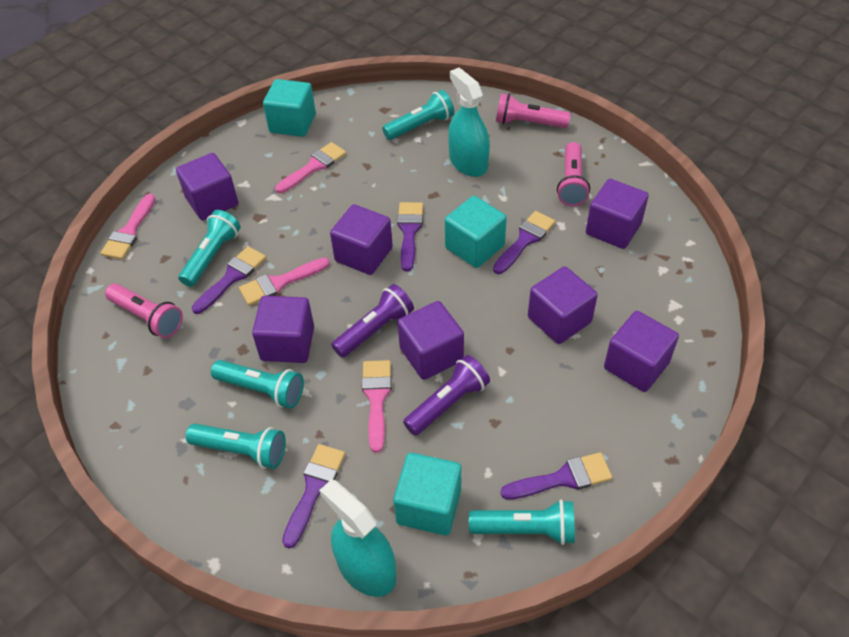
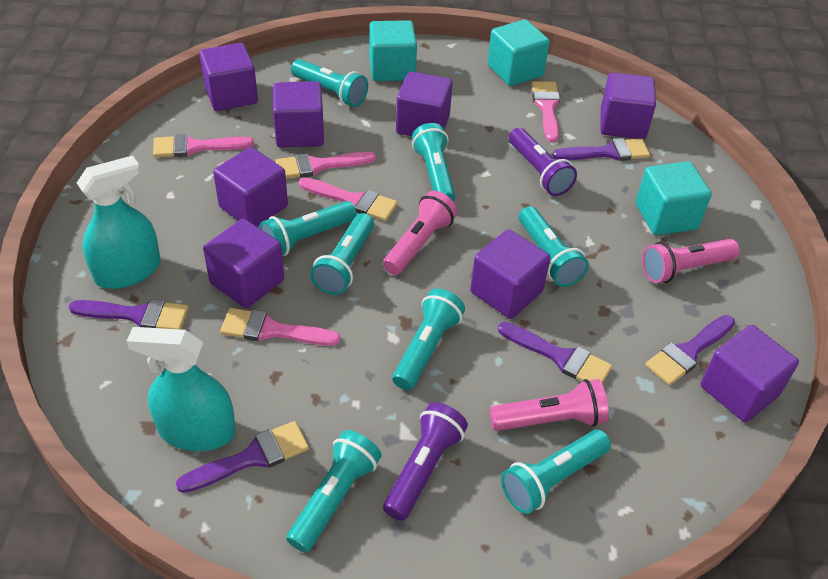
pink brush: [101,194,156,259] [239,257,330,306] [275,142,346,193] [362,360,392,453] = 4 -> [153,134,254,158] [220,308,340,346] [275,152,376,179] [299,177,398,221] [531,81,560,143] = 5
purple cube: [176,153,238,220] [252,296,314,363] [330,204,393,275] [398,301,464,380] [528,266,598,344] [586,179,649,249] [604,311,679,392] = 7 -> [199,43,258,111] [203,219,284,308] [213,147,288,226] [273,81,324,147] [396,71,453,136] [470,229,550,319] [601,72,656,139] [700,325,799,422] = 8
turquoise flashlight: [178,210,241,287] [186,424,286,469] [211,360,304,408] [382,90,454,140] [469,499,575,545] = 5 -> [260,201,357,256] [286,430,381,553] [291,59,368,107] [310,213,374,295] [392,289,465,390] [412,123,455,202] [501,429,611,514] [519,206,589,287] = 8

